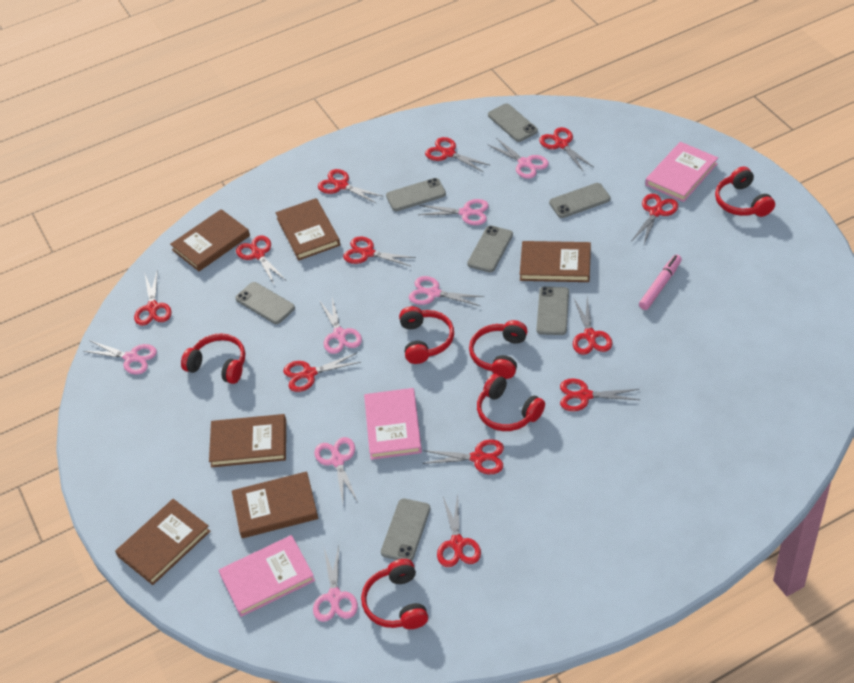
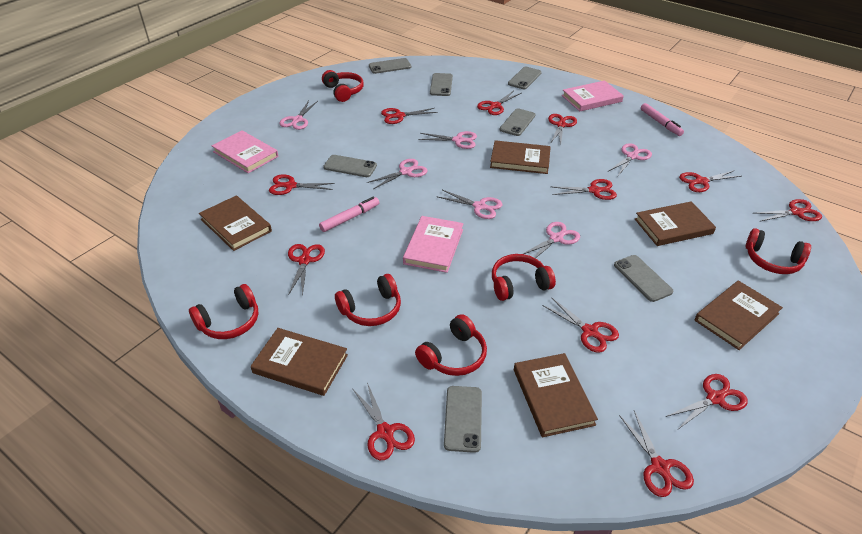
pink marker: [639,255,682,310] = 1 -> [319,197,380,232] [641,103,684,136] = 2
pink scissors: [83,340,157,375] [313,545,358,622] [314,437,358,503] [319,298,362,354] [409,276,484,306] [418,199,489,225] [488,138,549,179] = 7 -> [279,100,318,130] [367,159,428,189] [418,131,477,149] [438,190,502,219] [523,222,580,258] [609,143,652,176] = 6

